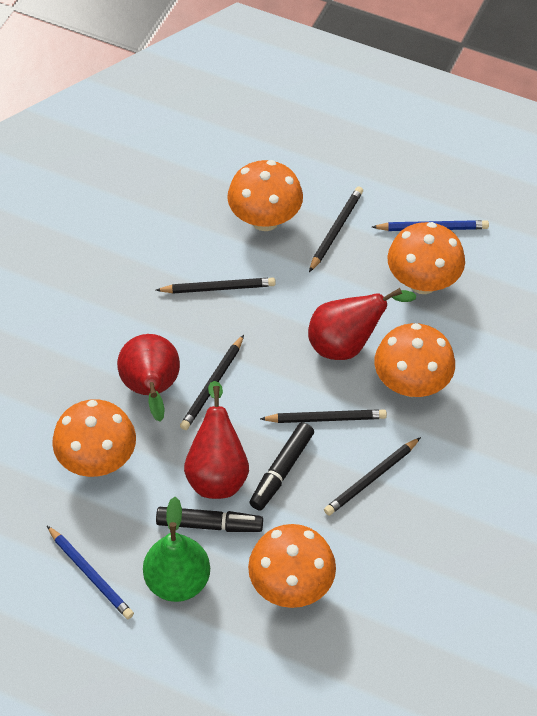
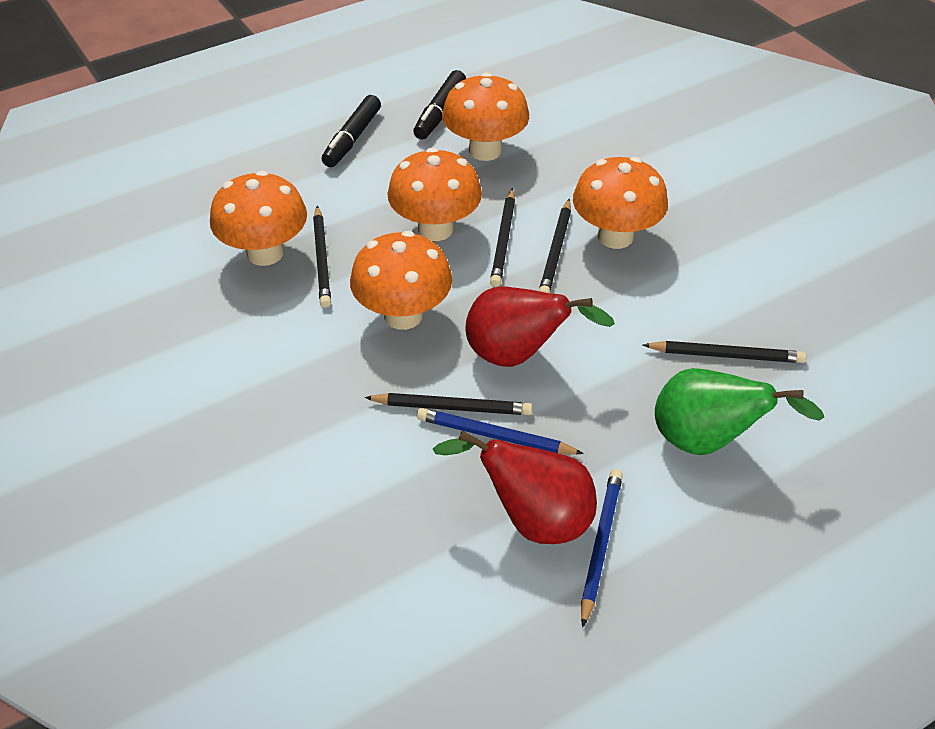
red pear: [117,334,180,422] [184,381,249,499] [308,288,416,360] = 3 -> [433,431,597,544] [466,287,615,367] = 2

